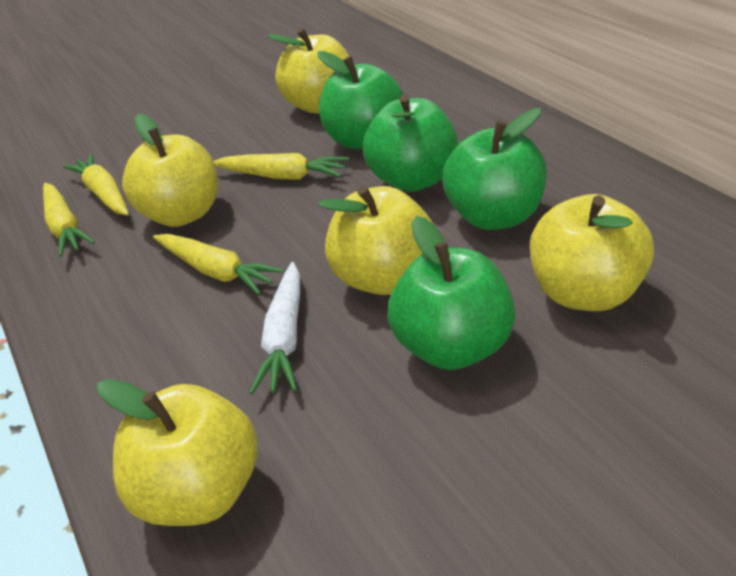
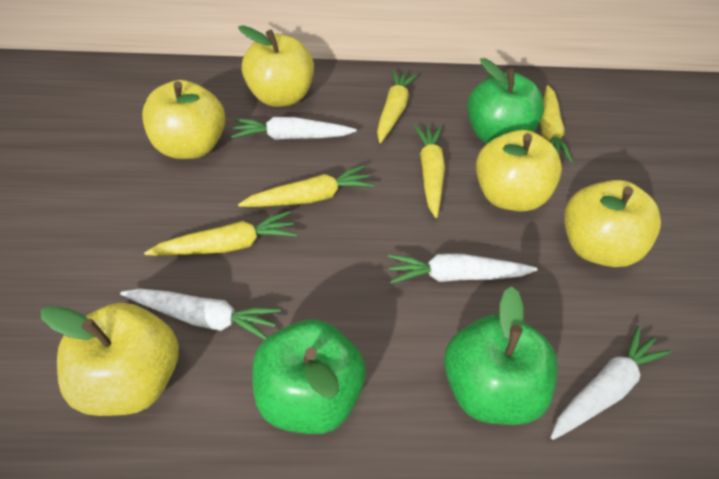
green apple: [318,51,404,149] [363,94,458,192] [387,216,515,370] [442,108,547,230] = 4 -> [252,320,366,434] [444,286,557,425] [467,58,544,143] = 3
white carrot: [250,262,300,395] = 1 -> [120,288,281,340] [231,117,357,140] [388,254,538,284] [551,325,671,440] = 4
yellow carrot: [43,183,95,257] [63,154,129,216] [153,234,285,295] [214,153,349,180] = 4 -> [144,211,297,256] [238,165,374,207] [377,70,417,143] [414,125,445,218] [540,85,573,163] = 5

